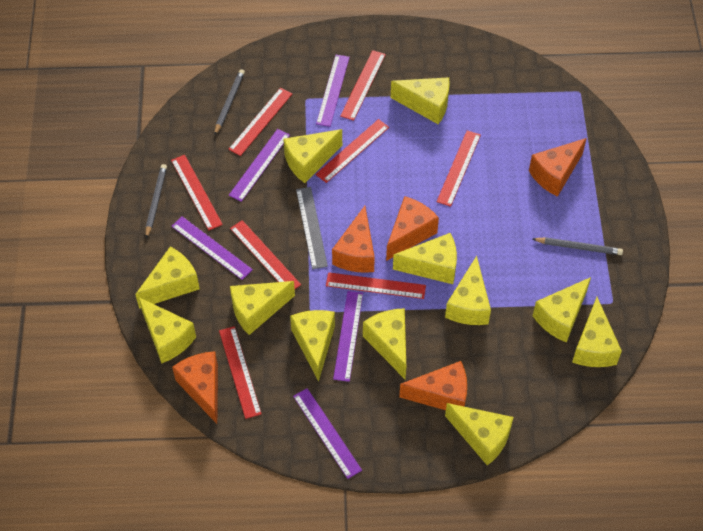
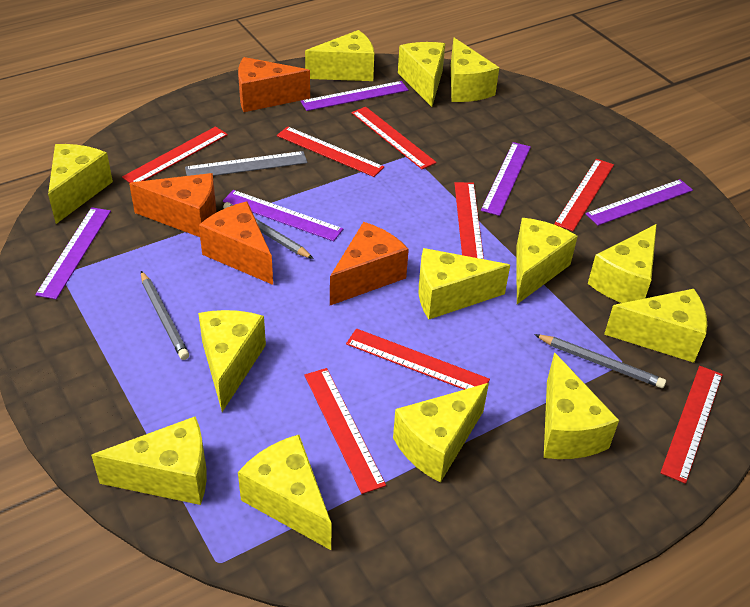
orange cheese: [172,351,218,424] [332,206,375,273] [386,196,439,261] [399,361,467,410] [529,138,587,197] = 5 -> [129,173,216,237] [199,202,273,285] [238,57,310,112] [330,222,409,305] = 4
yellow cheese: [135,246,200,309] [138,297,196,363] [230,281,295,335] [283,129,342,183] [290,310,335,382] [363,308,406,379] [391,77,450,124] [393,233,457,284] [445,256,491,325] [445,403,514,466] [533,277,591,343] [572,297,622,367] = 12 -> [48,144,113,224] [91,416,207,505] [198,310,266,412] [238,435,331,550] [305,30,374,81] [393,383,489,483] [398,42,445,107] [419,248,510,319] [451,38,499,102] [516,218,578,304] [544,352,619,459] [588,224,657,303] [604,289,707,363] = 13

